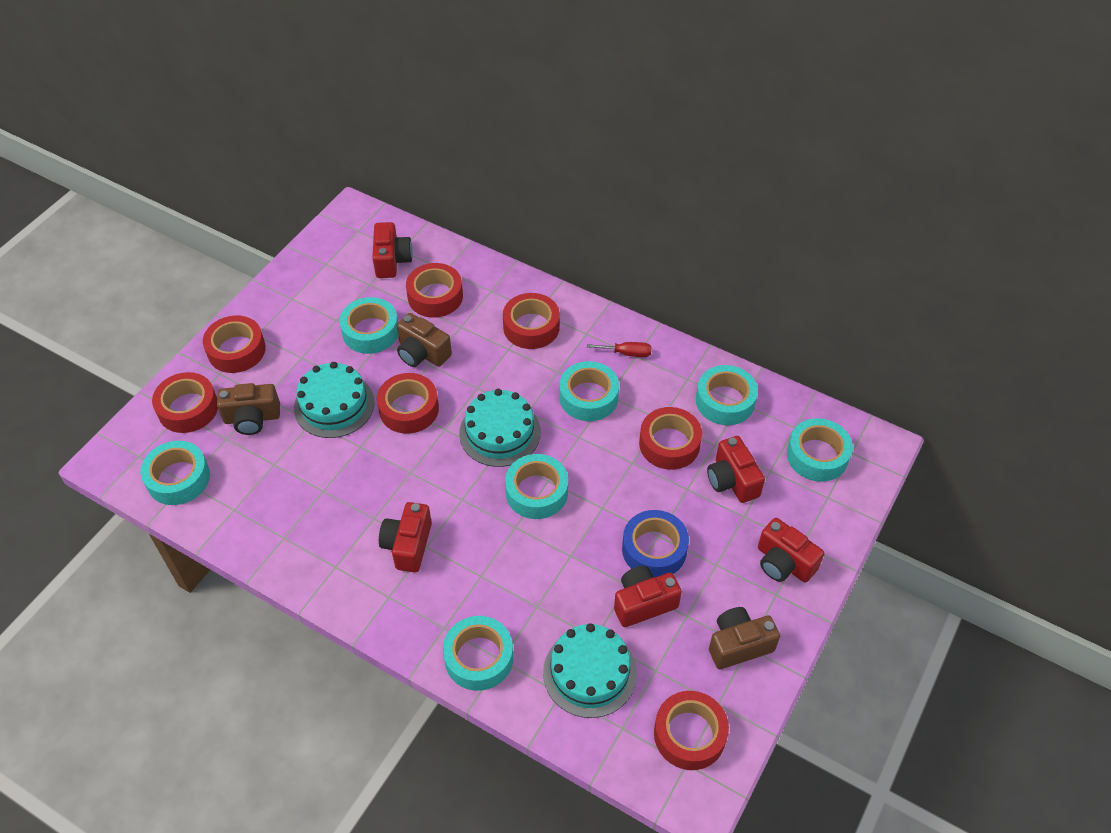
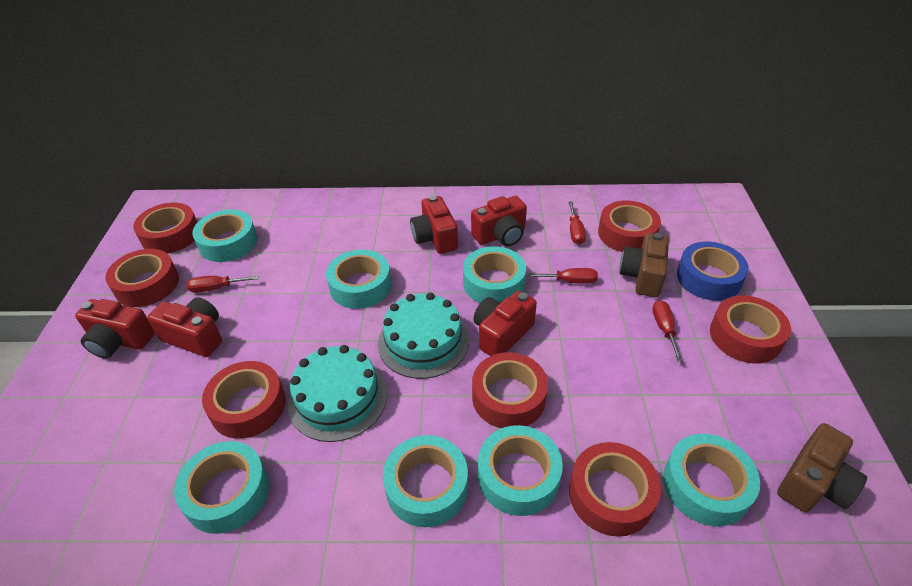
brown camera: [217,383,280,435] [397,313,452,367] [709,607,780,669] = 3 -> [619,233,669,297] [777,423,867,512] = 2
red screwdriver: [587,342,652,357] = 1 -> [187,276,259,293] [527,268,598,284] [569,201,586,245] [652,300,683,361] = 4
turquoise cake: [294,362,375,438] [459,389,541,467] [543,623,637,718] = 3 -> [288,345,387,442] [378,292,469,379] = 2

